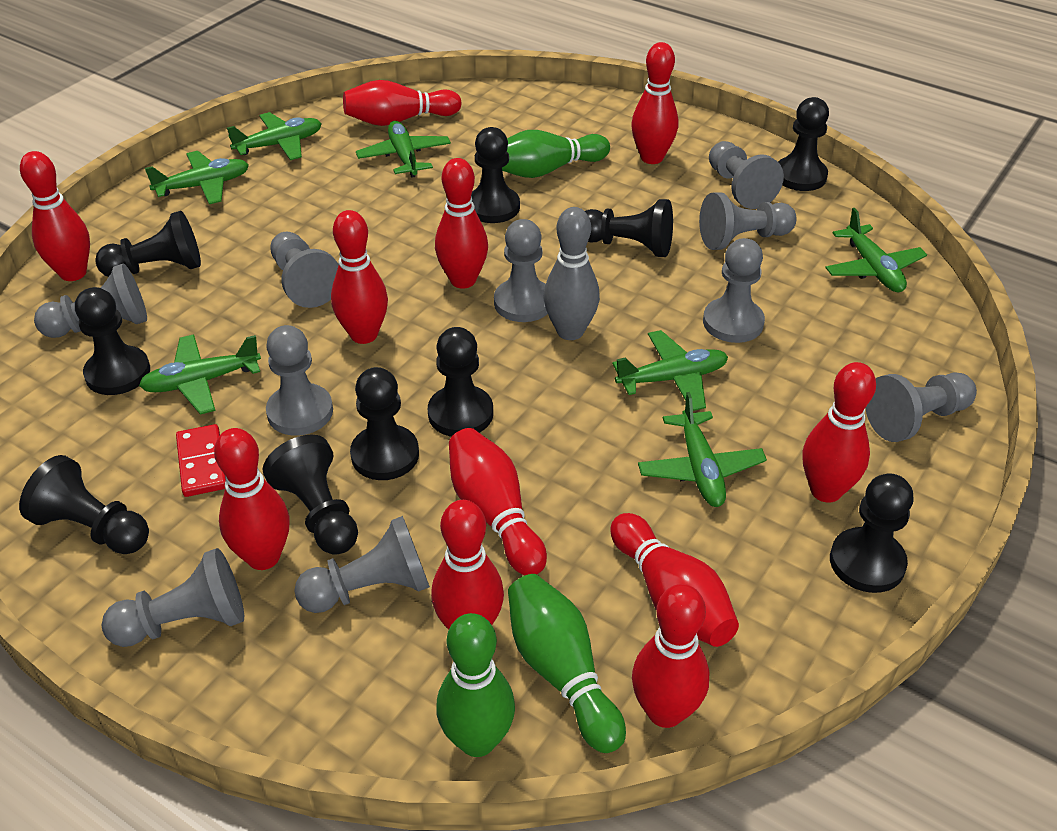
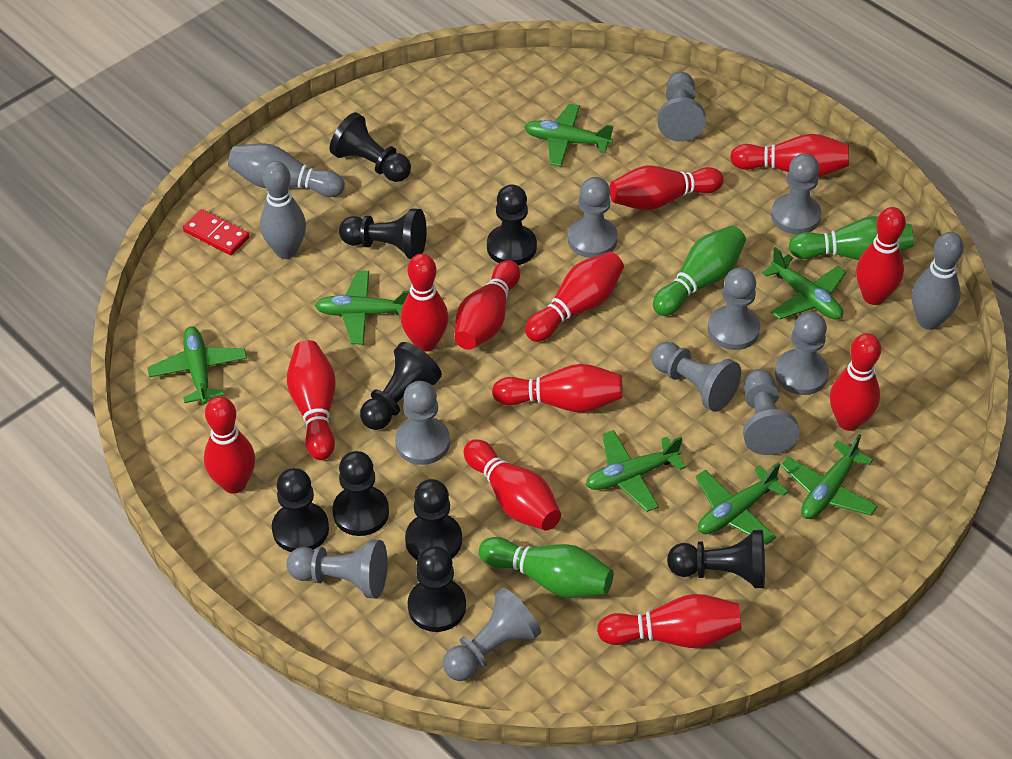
black pawn: [19,455,149,554] [75,287,150,395] [95,211,201,277] [262,435,358,555] [350,367,419,480] [428,327,493,437] [471,127,520,223] [585,199,673,257] [778,97,829,191] [830,473,914,593] = 10 -> [272,468,329,552] [330,112,411,182] [332,451,389,536] [339,208,426,259] [360,342,442,430] [405,479,462,560] [408,546,466,632] [487,184,537,265] [667,530,765,588] = 9
grey bowling pin: [544,207,600,340] = 1 -> [228,143,345,197] [260,161,306,259] [912,232,964,330] = 3
red bowling pin: [20,151,90,281] [214,428,289,570] [331,210,388,344] [343,80,462,126] [431,500,504,630] [435,158,488,289] [449,428,547,575] [611,513,739,647] [631,42,678,164] [632,584,709,728] [803,362,876,503] = 11 -> [204,396,255,494] [287,340,336,460] [401,254,448,352] [455,260,520,350] [464,439,561,531] [492,364,623,412] [525,252,624,342] [597,594,742,648] [609,165,724,210] [730,134,849,177] [830,333,881,431] [856,207,906,305] = 12

